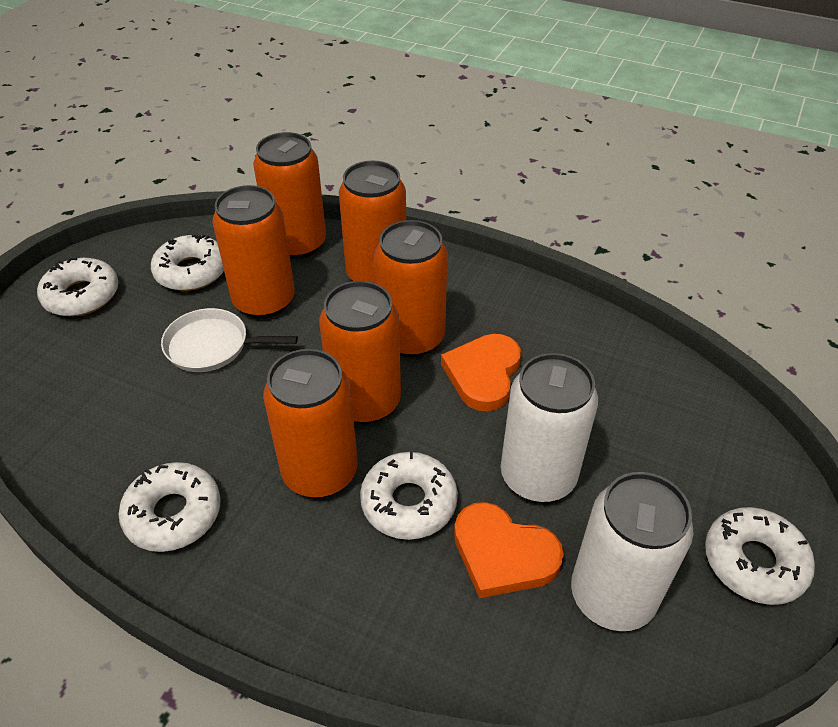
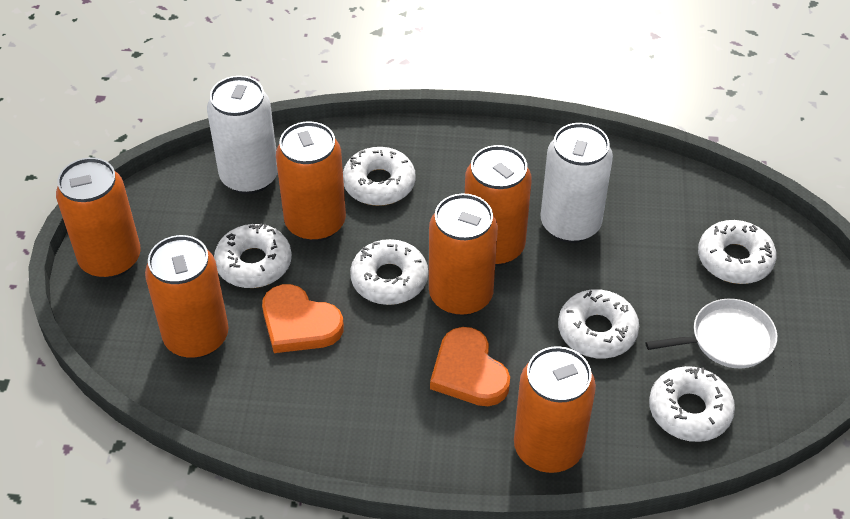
white donut: [37,258,119,316] [119,462,221,552] [151,235,224,291] [360,452,458,540] [705,507,815,605] = 5 -> [214,223,292,288] [343,147,416,206] [350,239,428,305] [558,289,639,359] [649,366,735,442] [698,220,776,284] = 6

